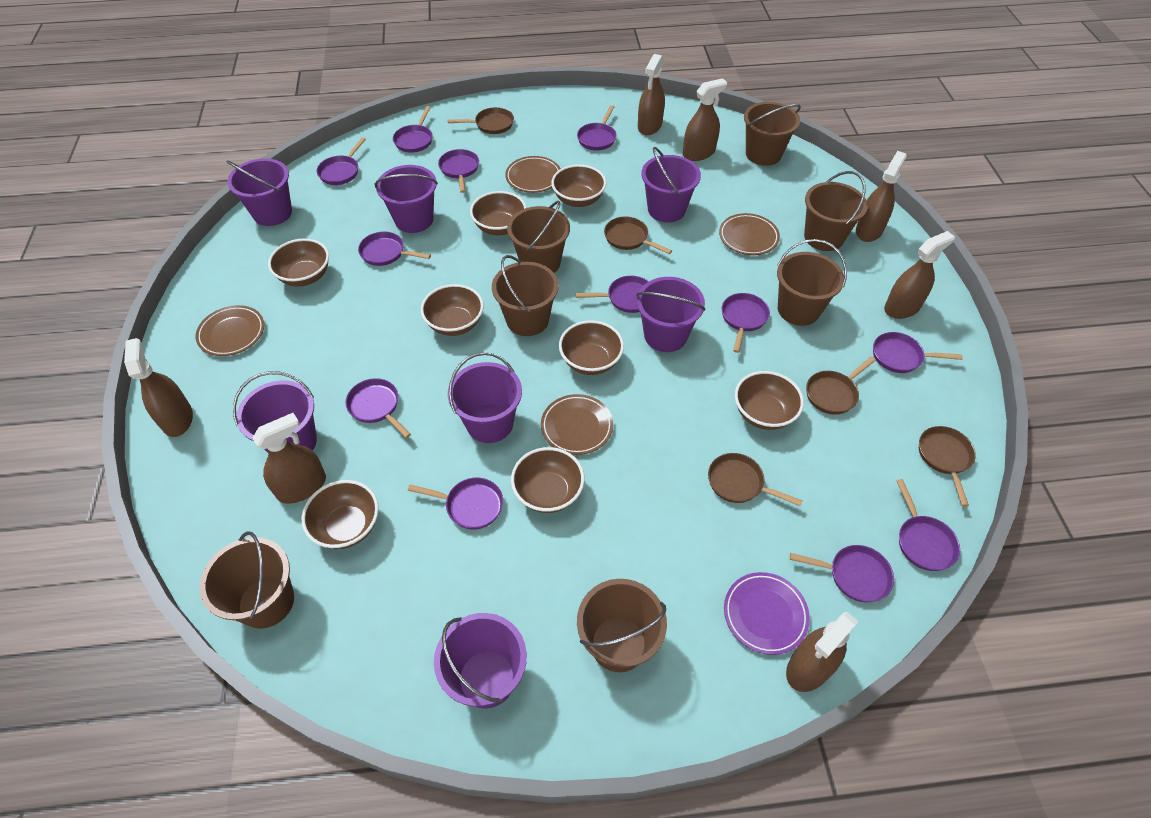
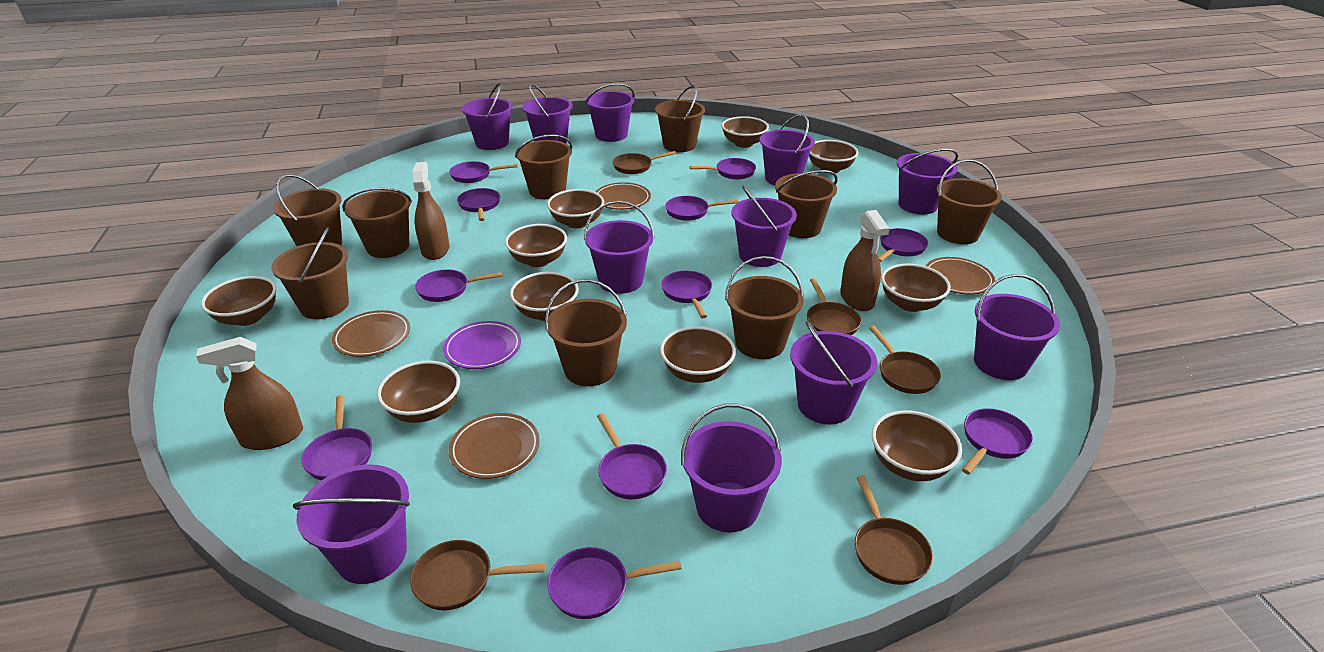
brown bowl: [268,238,329,287] [301,480,379,549] [421,284,484,336] [470,191,527,235] [511,447,585,513] [551,165,606,207] [559,320,624,375] [735,371,804,430] = 8 -> [201,276,276,326] [377,361,460,423] [505,224,567,267] [510,272,579,321] [547,189,604,228] [660,326,736,383] [722,116,769,148] [809,140,858,173] [872,410,962,481] [881,264,951,312] = 10
brown bucket: [199,532,294,629] [492,255,559,336] [507,201,570,273] [577,579,667,672] [744,102,801,166] [777,239,847,326] [804,171,868,251] = 7 -> [271,227,349,319] [273,174,342,246] [342,187,412,258] [515,134,572,199] [545,279,627,386] [655,85,705,152] [725,256,804,359] [775,170,837,238] [936,159,1002,244] = 9
brown spray bottle: [124,338,193,437] [253,413,326,504] [638,54,665,135] [683,78,727,161] [786,612,859,692] [856,151,907,242] [884,231,955,319] = 7 -> [196,337,303,450] [413,162,449,260] [840,210,890,311] = 3
purple bucket: [226,158,292,226] [233,371,317,453] [375,165,438,233] [434,613,527,708] [448,352,522,443] [636,277,705,352] [641,147,701,222] = 7 -> [293,464,410,584] [462,83,513,150] [522,83,573,143] [584,201,655,294] [585,83,635,142] [681,404,782,532] [731,185,797,267] [760,114,815,185] [790,321,877,424] [897,149,958,215] [974,274,1060,380] = 11
purple pan: [317,137,366,185] [346,378,411,438] [358,231,431,266] [393,106,433,153] [408,477,503,530] [438,149,479,193] [575,276,649,313] [577,105,617,150] [722,293,770,353] [790,545,894,602] [873,332,963,373] [897,479,960,571] = 12 -> [302,395,372,480] [415,269,503,302] [449,161,518,183] [457,188,500,221] [547,547,682,619] [597,413,667,499] [662,271,712,318] [665,196,739,221] [690,158,756,179] [879,228,928,262] [962,408,1033,475] = 11

